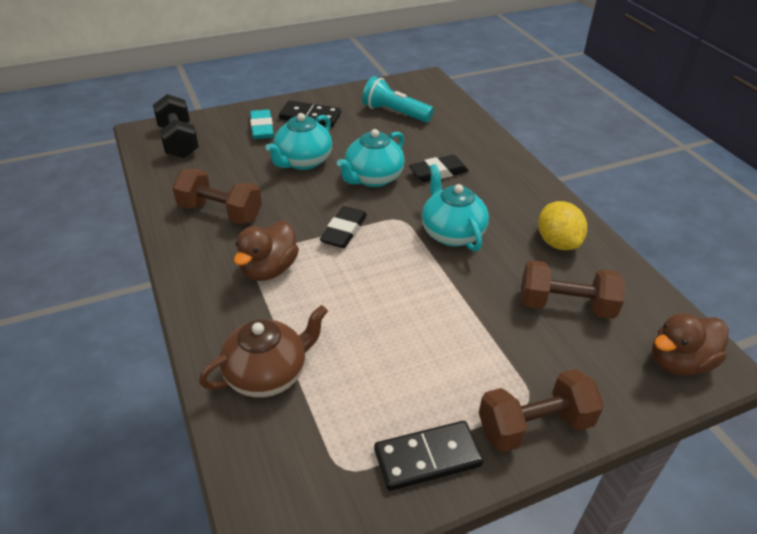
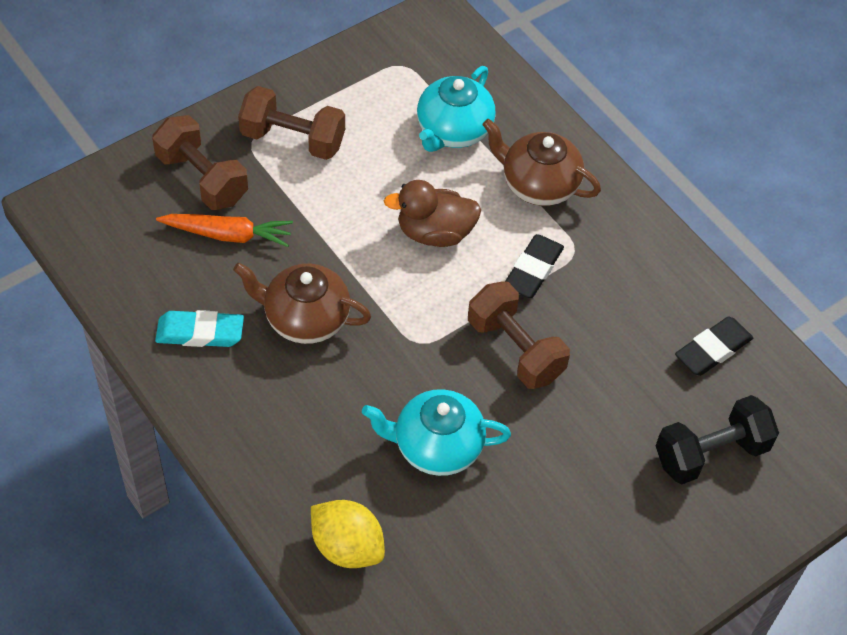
black domino: [279,100,341,127] [374,421,484,491] = 2 -> none = 0
brown duck: [234,221,299,281] [652,313,729,376] = 2 -> [384,180,481,247] = 1
brown teapot: [199,305,328,398] = 1 -> [233,263,371,344] [482,119,601,206] = 2
orange carrot: none = 0 -> [156,214,293,247] = 1
turquoise flashlight: [362,76,434,123] = 1 -> none = 0
turquoise teapot: [266,113,332,170] [337,129,405,187] [422,164,489,251] = 3 -> [362,389,511,476] [417,66,496,152] = 2

